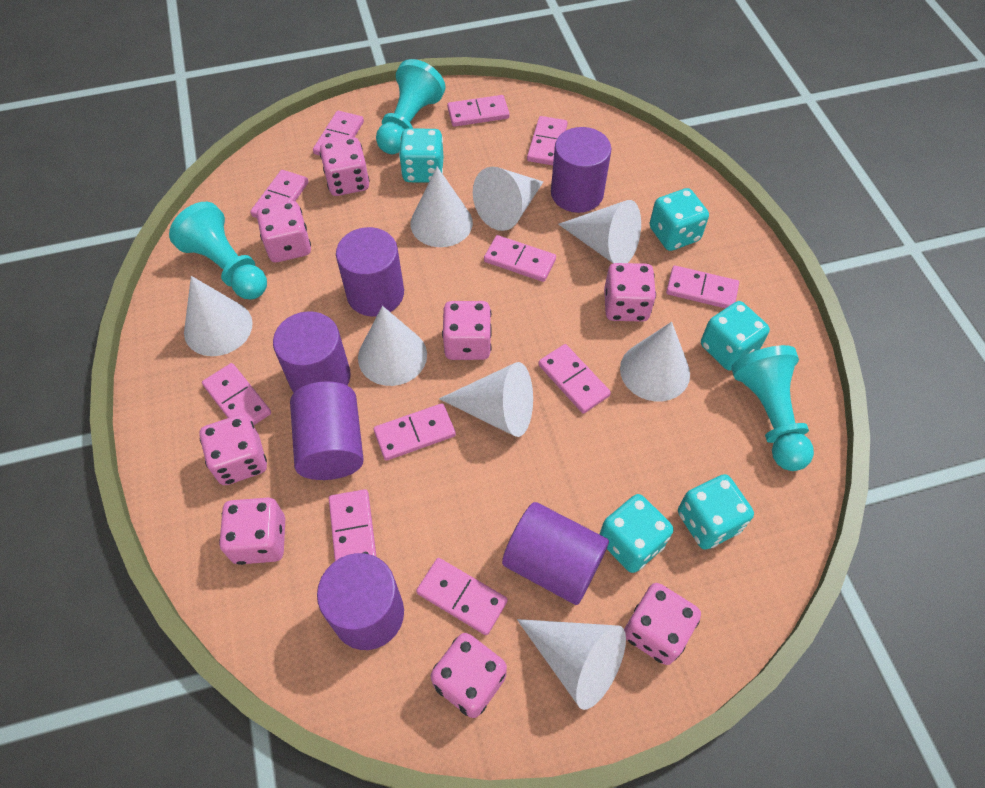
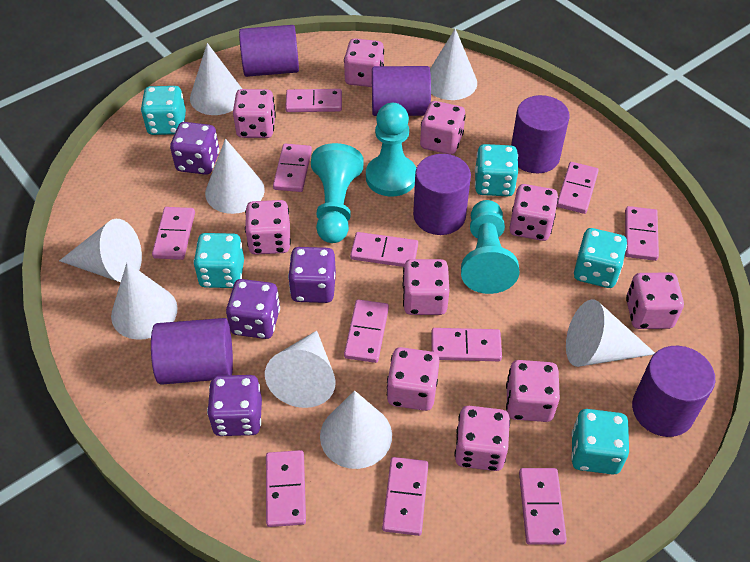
pink dice: [199,414,267,485] [219,498,285,565] [257,201,311,262] [320,137,369,196] [431,633,507,718] [442,301,492,360] [604,263,656,322] [624,583,701,665] = 8 -> [233,89,276,138] [245,200,291,255] [344,38,384,87] [387,347,440,411] [403,259,449,315] [420,101,466,155] [455,406,510,471] [506,360,560,422] [509,184,558,241] [626,272,684,329] = 10
purple dice: none = 0 -> [170,122,219,175] [207,375,262,436] [226,279,280,339] [288,247,336,303] = 4

